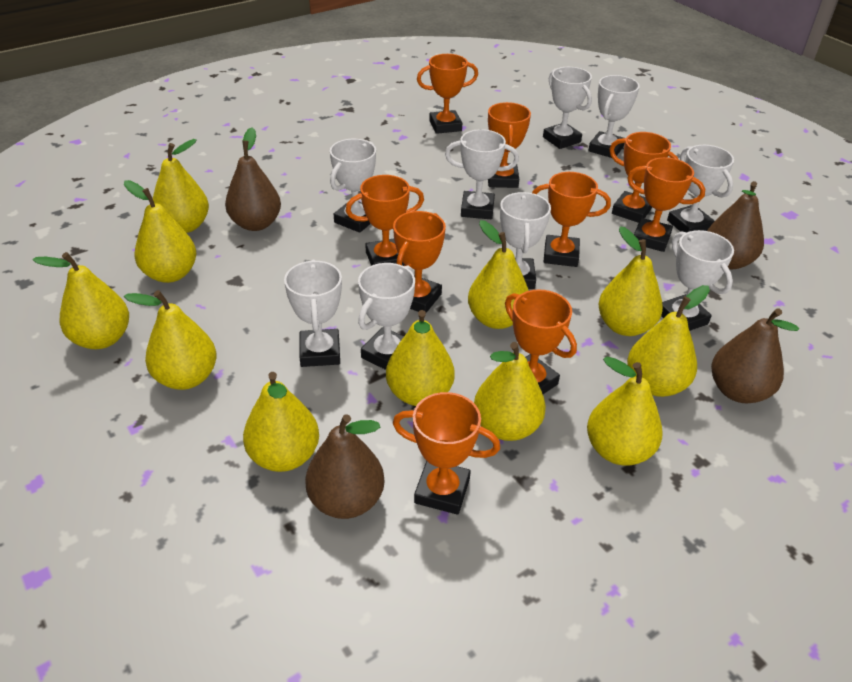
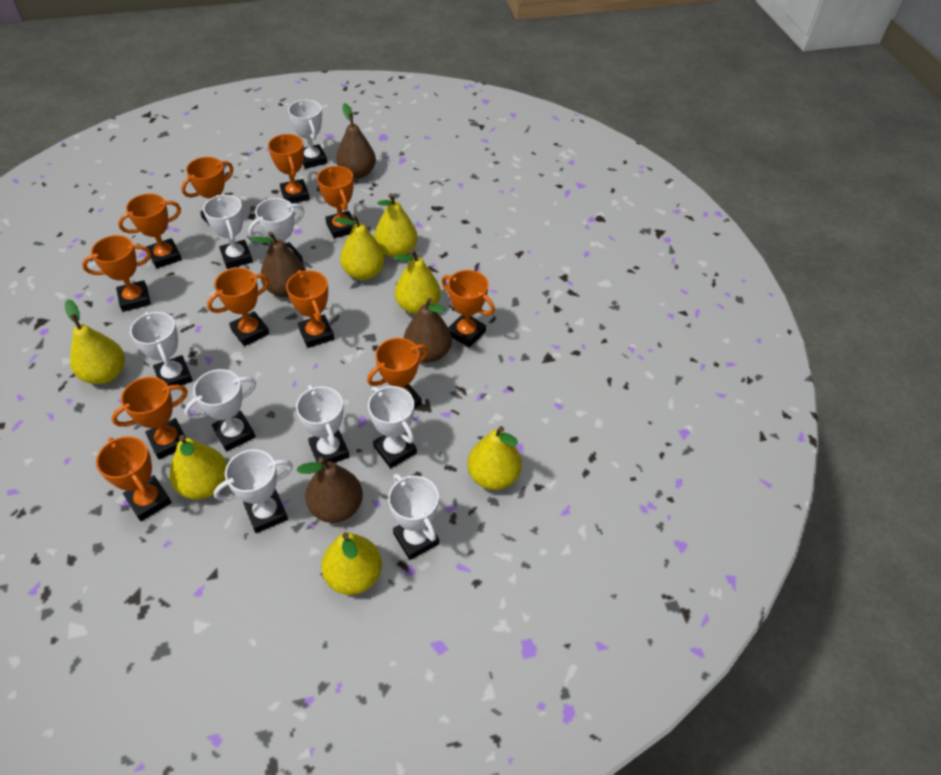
orange trophy: [346,175,424,266] [393,211,446,313] [393,392,500,515] [417,54,478,134] [488,102,531,188] [505,289,577,394] [532,172,611,267] [609,132,679,223] [627,157,705,252] = 9 -> [82,235,151,312] [96,436,172,521] [111,377,188,460] [118,193,182,269] [181,157,233,224] [207,268,269,346] [268,134,310,204] [286,270,334,348] [317,166,356,238] [367,338,428,409] [442,270,495,348] = 11
yellow pear: [33,252,129,349] [124,180,196,283] [124,290,217,390] [153,139,209,233] [243,372,319,472] [386,310,455,406] [468,220,529,329] [474,342,546,441] [587,357,663,466] [598,226,663,336] [627,285,710,397] = 11 -> [65,299,125,384] [170,435,227,499] [321,532,382,595] [334,215,385,280] [374,193,417,258] [395,249,441,315] [467,426,522,490] = 7

